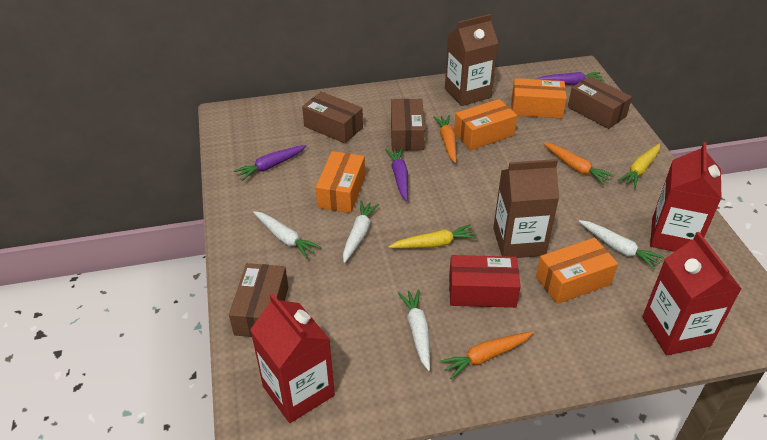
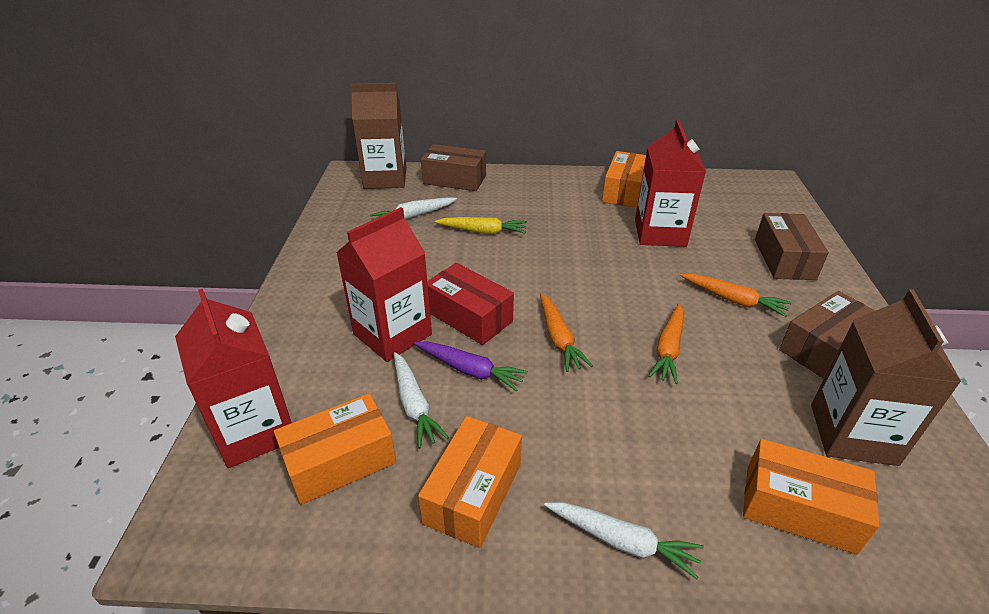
brown box: [229,263,288,337] [302,92,363,144] [391,99,425,151] [568,76,632,129] = 4 -> [421,144,486,191] [755,213,829,280] [779,291,875,379] = 3
purple carrot: [234,145,306,181] [385,147,408,201] [537,72,605,85] = 3 -> [414,341,528,391] = 1
white carrot: [253,211,321,259] [343,201,379,263] [398,289,430,371] [579,220,664,269] = 4 -> [370,197,457,220] [394,352,449,449] [544,502,704,579] = 3
yellow carrot: [389,224,477,249] [618,143,660,188] = 2 -> [435,217,527,234] = 1

